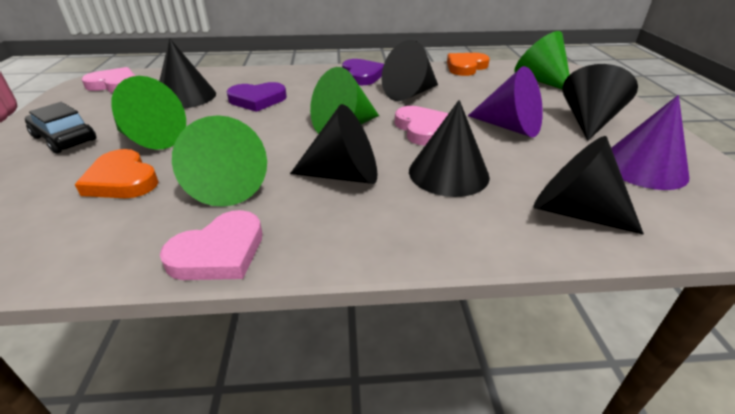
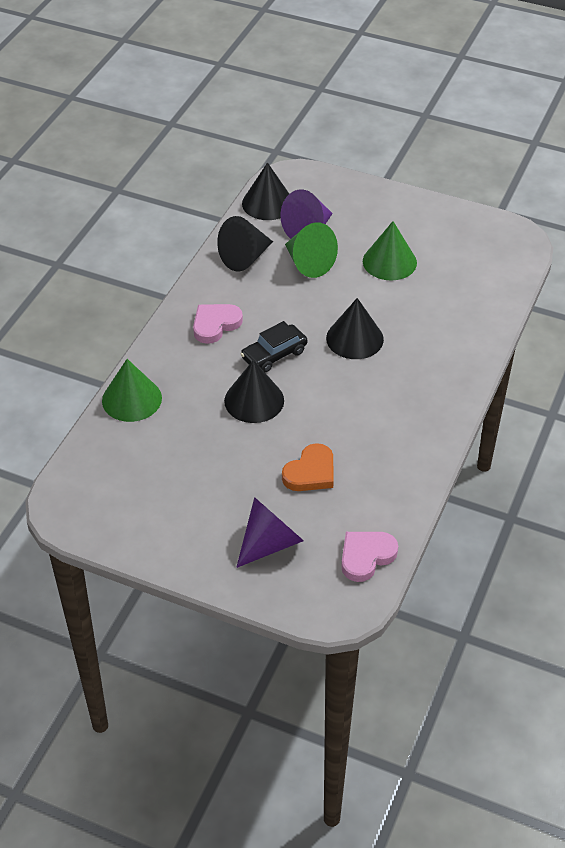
black cone: [159,38,216,109] [290,104,377,184] [382,40,438,101] [409,100,490,197] [534,136,644,234] [562,64,638,141] = 6 -> [217,216,273,272] [224,360,284,423] [242,163,289,220] [326,298,384,359] = 4
green cone: [111,76,186,149] [172,115,267,207] [310,67,379,134] [514,31,570,90] = 4 -> [102,359,162,422] [285,222,338,278] [363,221,417,280] = 3
orange heart: [75,149,159,198] [447,53,490,76] = 2 -> [282,443,334,491] = 1
pink heart: [81,67,135,93] [160,210,262,280] [395,106,449,146] = 3 -> [193,304,243,344] [341,532,398,582] = 2
purple heart: [226,82,287,112] [342,59,384,85] = 2 -> none = 0

